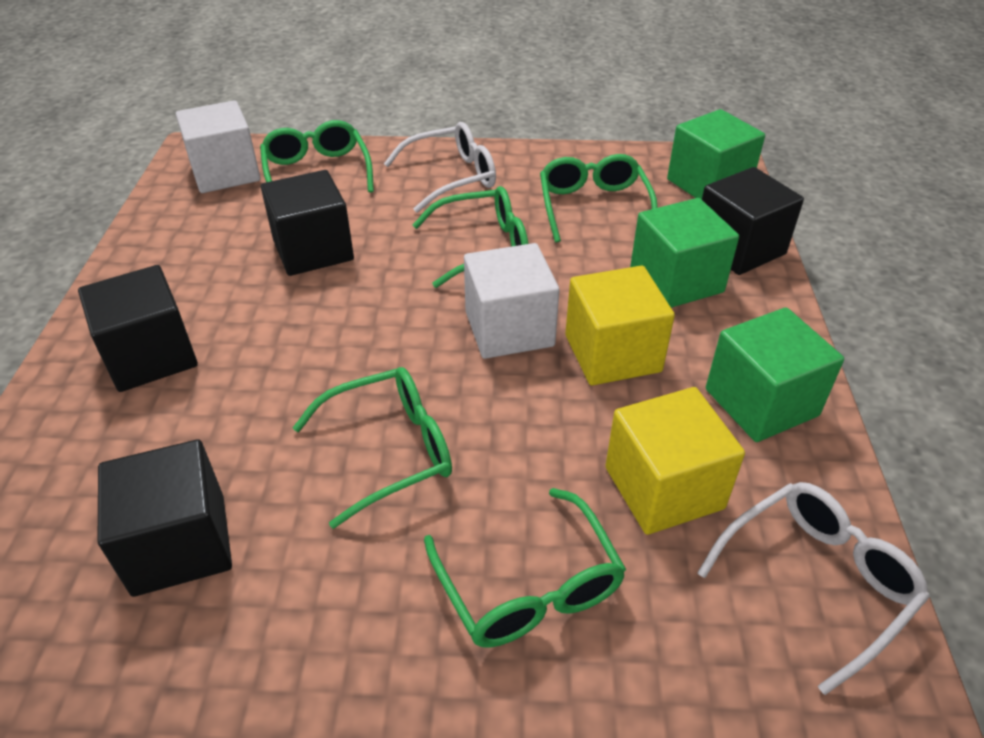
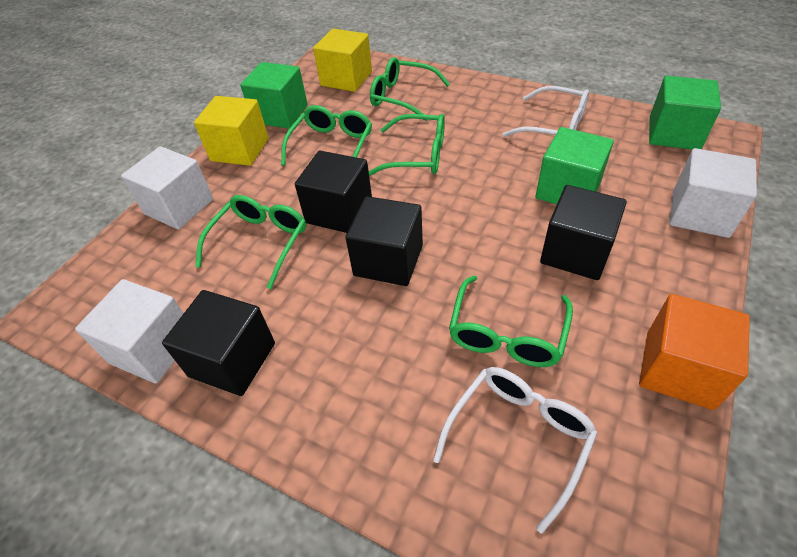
orange cube: none = 0 -> [639,294,750,410] = 1
white cube: [176,100,260,193] [464,243,560,359] = 2 -> [75,279,184,383] [121,146,214,230] [669,148,757,238] = 3

